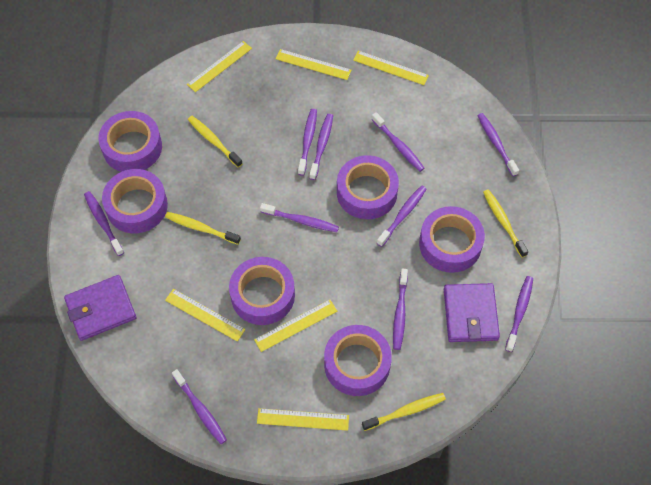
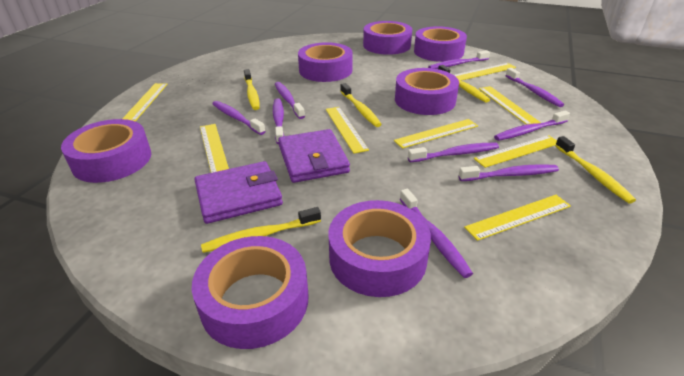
purple tape: [98,111,162,172] [102,169,168,233] [229,257,295,325] [324,325,392,396] [337,155,399,219] [419,206,485,273] = 6 -> [61,119,151,183] [192,236,309,349] [298,42,353,82] [328,200,431,297] [363,21,412,55] [395,68,459,115] [414,26,467,62] = 7
purple toothbrush: [84,191,124,256] [172,369,227,444] [260,203,339,232] [298,109,317,176] [309,114,333,180] [371,112,424,172] [377,186,427,247] [393,269,408,350] [477,113,519,177] [505,276,533,352] = 10 -> [212,101,266,135] [273,99,284,144] [275,82,305,119] [400,189,473,278] [408,142,499,162] [428,50,490,69] [458,164,559,181] [494,111,570,141] [505,68,564,107] = 9
yellow ruler: [165,289,246,341] [187,41,252,92] [254,300,337,352] [257,408,349,431] [276,49,351,80] [353,51,429,85] = 6 -> [122,83,168,122] [200,124,229,173] [326,107,369,154] [394,119,478,149] [454,63,516,81] [464,195,571,241] [474,135,557,168] [479,86,541,125] = 8
yellow toothbrush: [165,212,241,245] [188,116,243,168] [362,393,446,431] [483,189,528,257] = 4 -> [201,207,321,253] [244,69,260,110] [340,83,382,127] [438,65,490,103] [555,136,636,204] = 5

